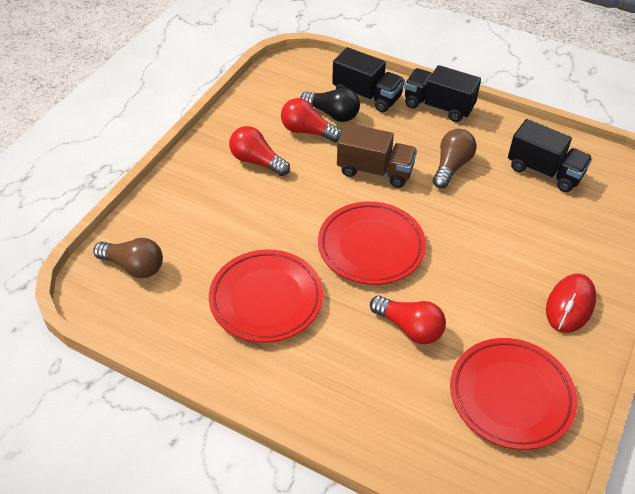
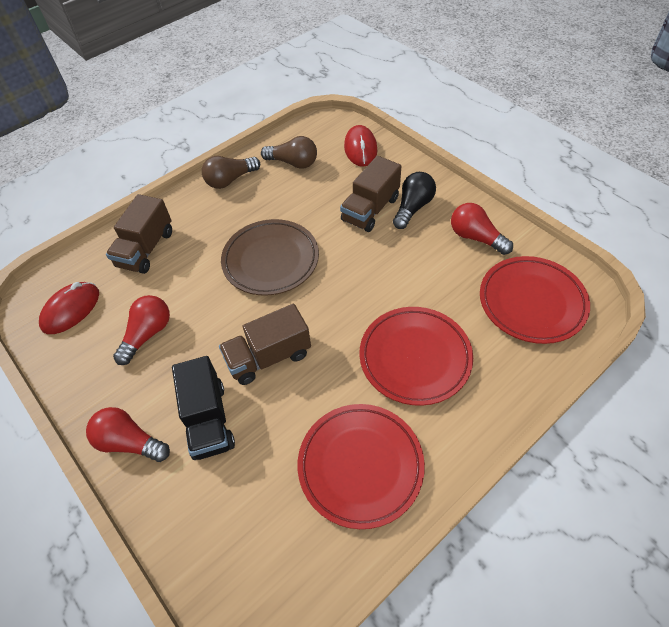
black truck: [332,47,405,113] [404,65,481,122] [508,119,592,192] = 3 -> [172,356,235,460] = 1
brown plate: none = 0 -> [221,219,319,296] = 1
brown truck: [337,123,417,188] = 1 -> [106,194,172,274] [219,304,311,385] [340,156,401,232] = 3
red mouse: [546,274,596,333] = 1 -> [39,282,99,334] [344,125,378,166] = 2

